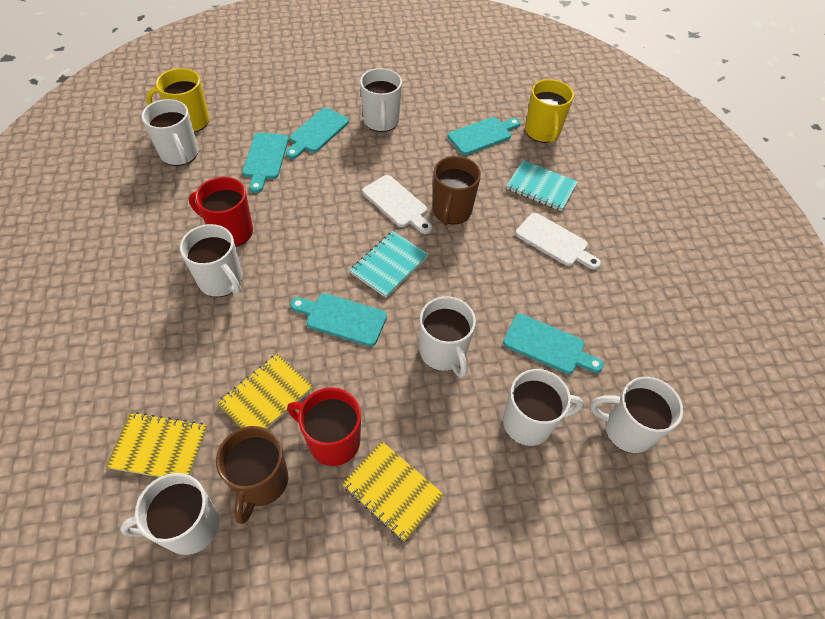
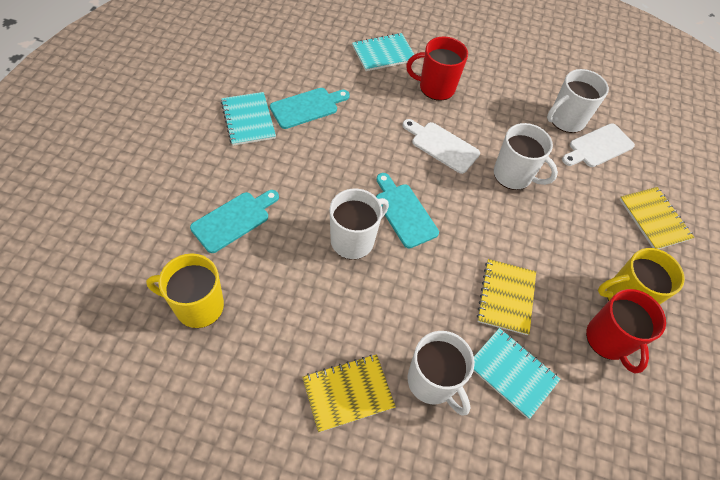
brown mug: [216,426,288,524] [433,156,481,225] = 2 -> none = 0
turquoise cutting board: [243,132,289,193] [286,108,349,159] [290,293,387,346] [448,117,520,155] [503,314,604,374] = 5 -> [190,190,279,253] [270,88,350,129] [376,173,439,248] = 3
turquoise notebook: [350,231,429,298] [506,160,578,211] = 2 -> [221,92,276,146] [352,33,416,71] [474,328,560,419] = 3
white mug: [120,473,219,555] [142,99,198,166] [180,224,242,297] [360,68,402,132] [420,296,476,378] [503,369,584,446] [590,377,683,453] = 7 -> [330,188,389,260] [408,331,475,416] [494,123,558,190] [547,69,609,133] = 4

